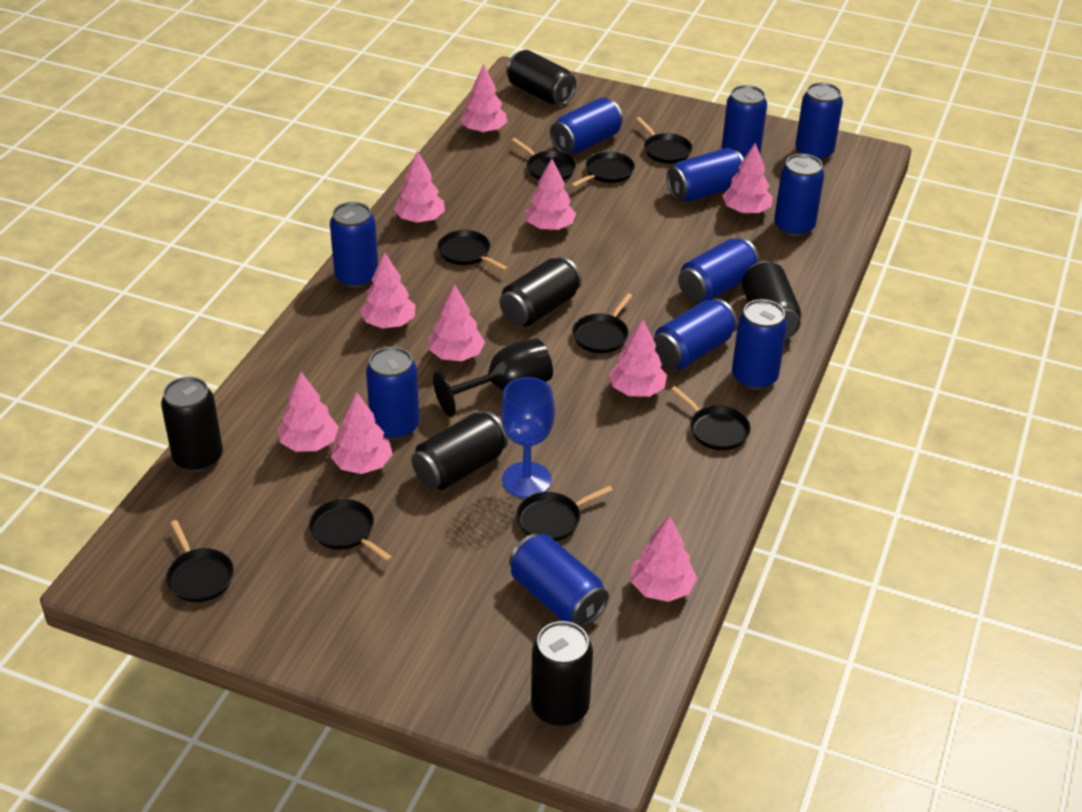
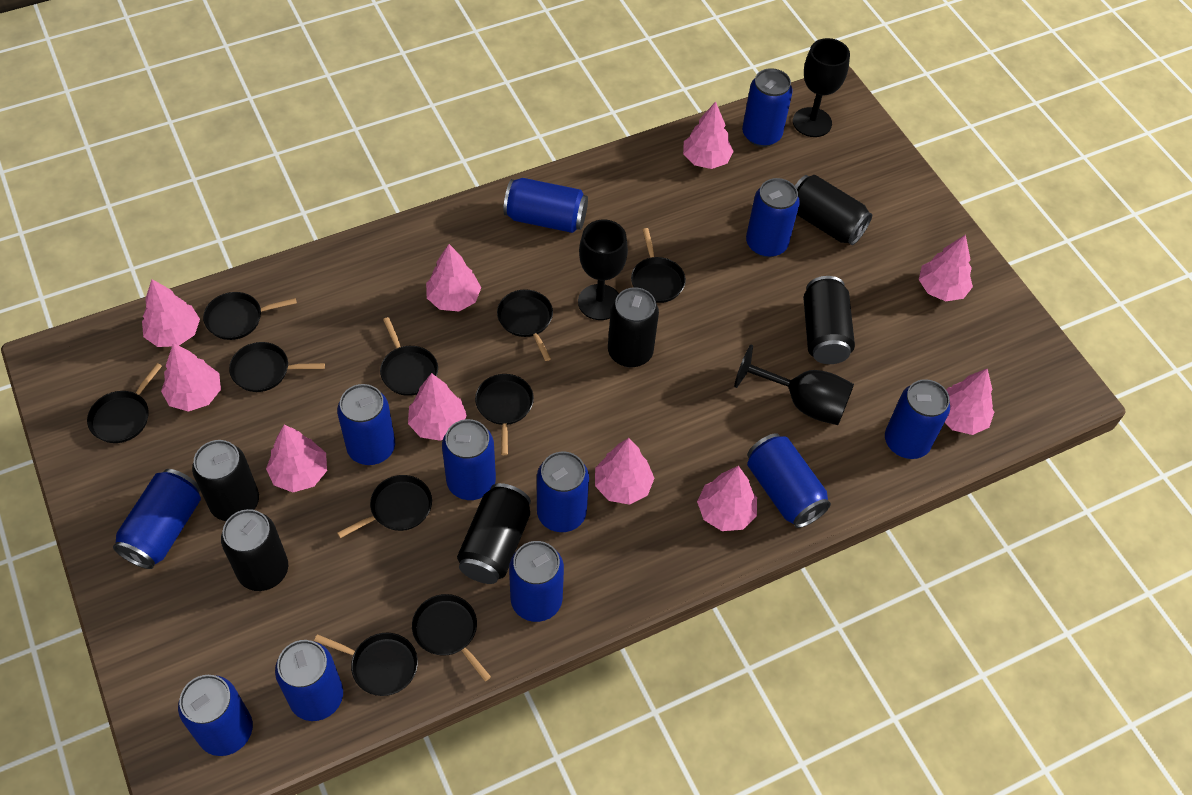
black goblet: [433,338,553,417] = 1 -> [578,220,628,320] [734,345,854,425] [793,38,850,137] = 3
black pan: [166,520,234,602] [309,499,393,562] [437,230,508,271] [511,138,576,180] [516,485,613,541] [571,152,635,187] [572,293,632,353] [636,117,692,164] [671,386,751,451] = 9 -> [87,363,162,443] [203,292,297,340] [229,342,325,392] [314,633,418,696] [337,475,432,538] [380,317,438,396] [412,594,491,681] [475,374,534,455] [497,289,553,361] [631,228,686,303] = 10
blue can: [330,202,378,288] [366,347,420,440] [509,534,609,628] [550,97,623,154] [653,299,737,369] [666,148,744,202] [678,238,759,303] [721,85,767,158] [732,299,787,390] [774,154,825,237] [795,82,843,161] = 11 -> [113,469,201,569] [178,675,253,756] [275,640,343,721] [337,384,395,465] [442,419,496,500] [503,178,588,233] [509,541,564,622] [537,451,589,532] [742,68,793,147] [746,178,800,257] [747,433,831,528] [885,379,950,459] = 12
blue goblet: [501,377,555,498] = 1 -> none = 0

